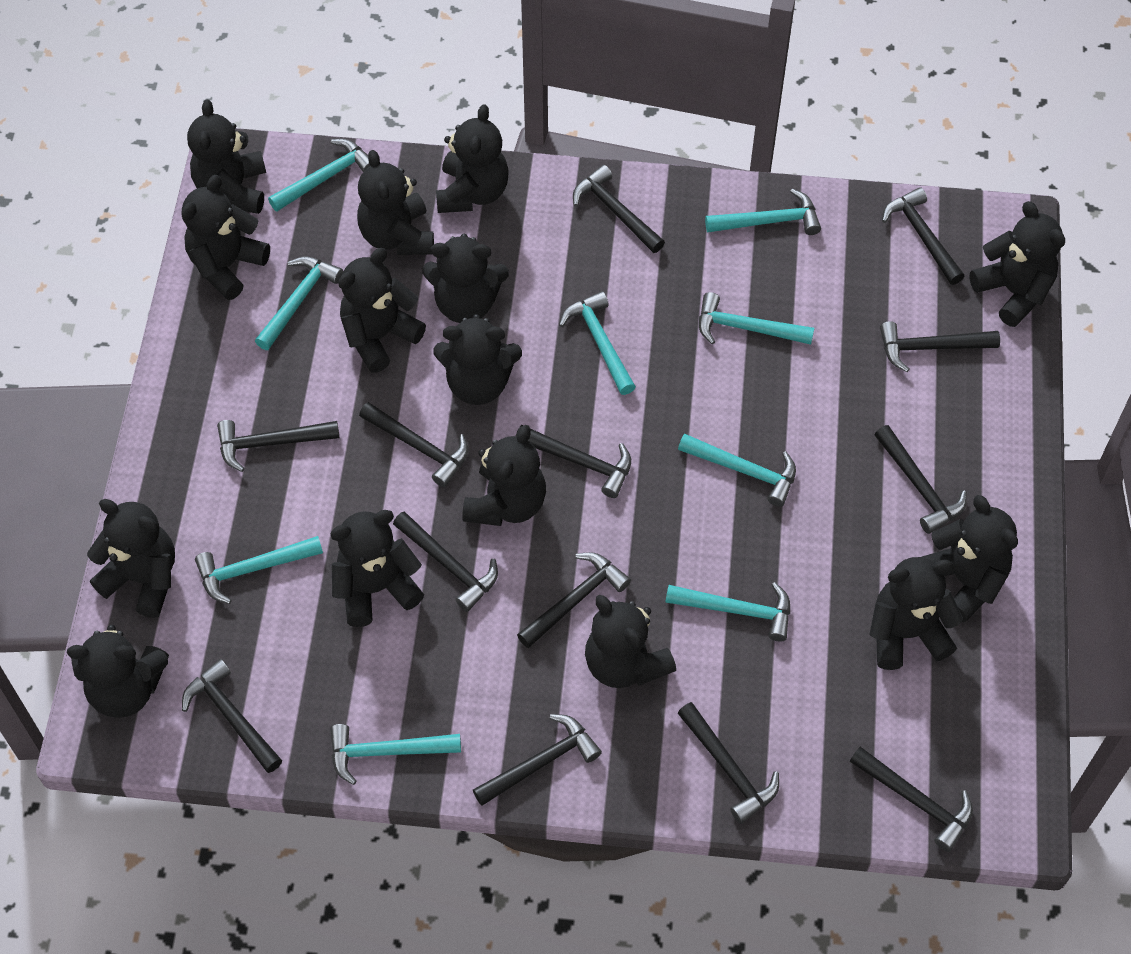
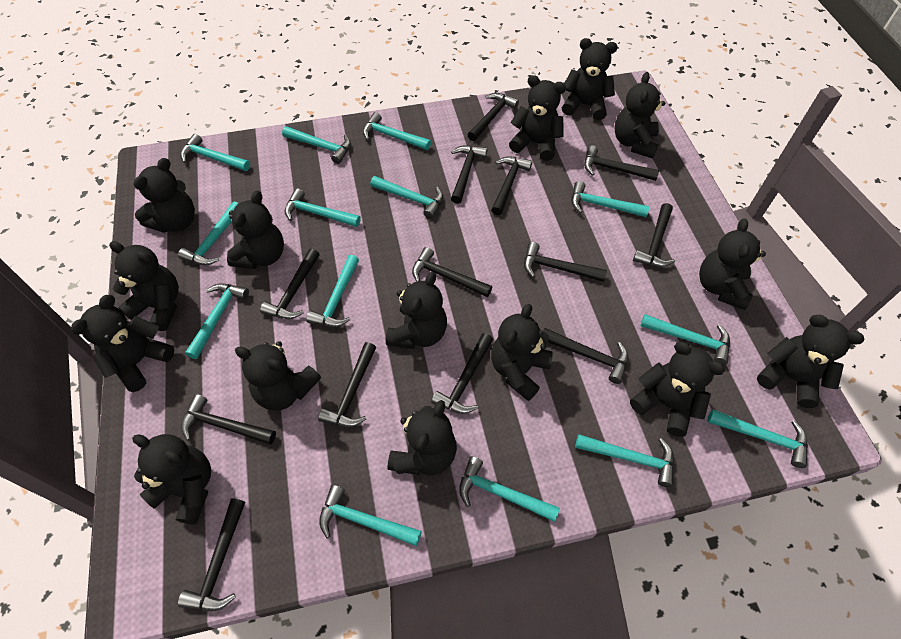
turquoise hammer: [195,536,323,604] [255,256,343,350] [268,139,370,211] [330,724,461,785] [559,291,636,395] [666,582,790,642] [678,434,796,507] [699,292,814,345] [705,189,821,235] = 9 -> [178,201,239,265] [180,134,250,171] [185,283,249,359] [282,126,351,164] [285,188,361,227] [306,255,359,327] [319,485,422,546] [363,112,431,150] [370,176,443,219] [459,456,560,522] [571,181,650,217] [575,434,675,487] [640,314,730,365] [707,409,808,468] = 14

